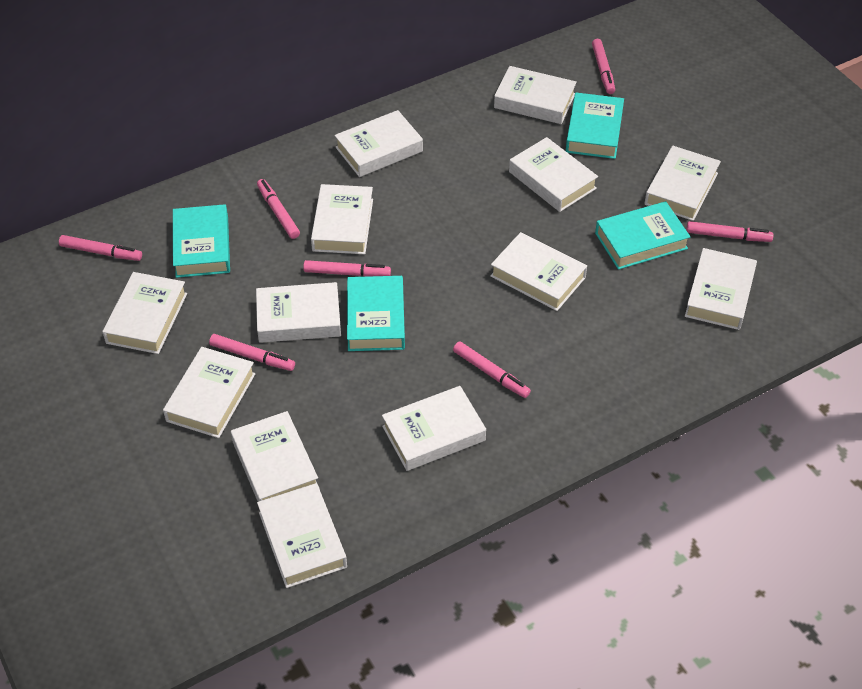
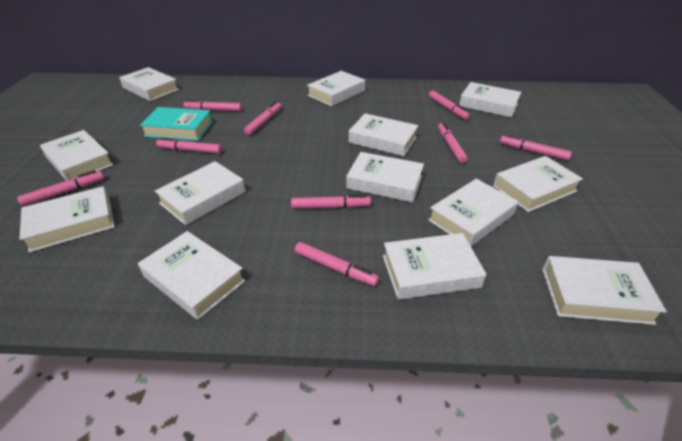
pink marker: [59,235,142,261] [209,334,295,371] [257,179,300,239] [303,260,391,277] [453,341,531,398] [592,39,615,94] [686,221,774,242] = 7 -> [17,170,104,206] [156,138,222,154] [183,100,242,111] [244,101,281,135] [291,194,371,209] [295,242,379,286] [429,91,470,120] [438,122,467,163] [500,134,572,161] = 9
turquoise book: [173,204,230,278] [347,276,405,351] [566,92,624,159] [595,201,690,270] = 4 -> [140,107,213,141] = 1

